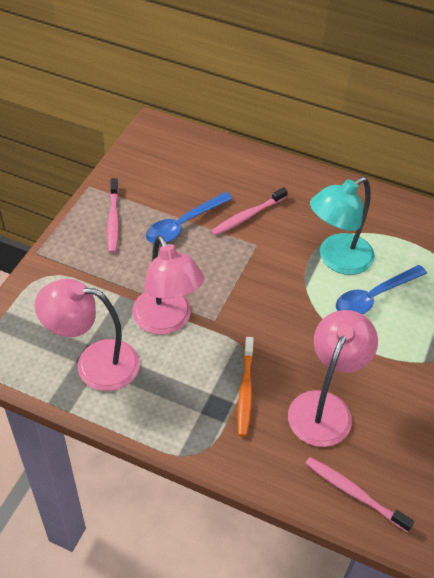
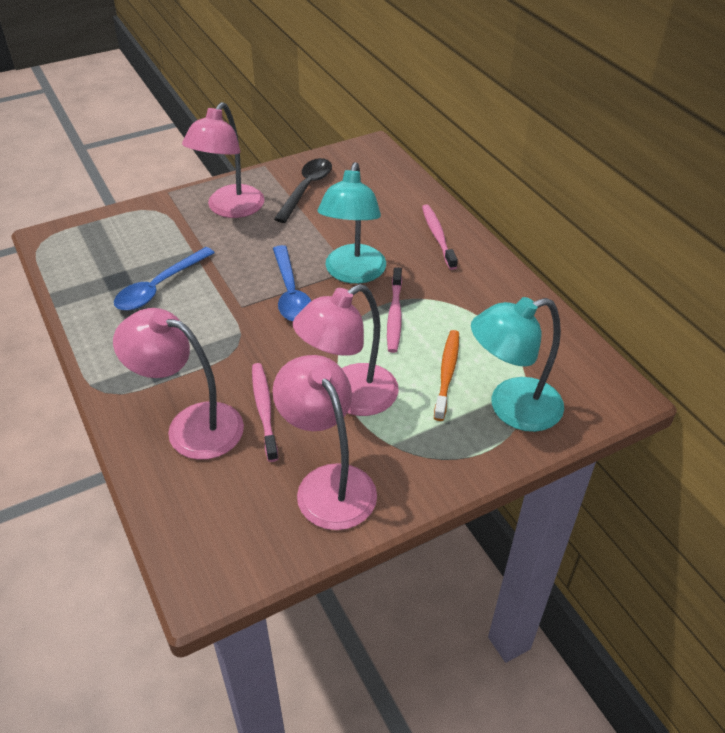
black spoon: none = 0 -> [274,158,332,223] = 1
pink lamp: [35,279,140,391] [132,235,204,335] [288,310,378,447] = 3 -> [113,308,244,460] [182,102,264,218] [273,355,377,530] [293,284,398,416] = 4
turquoise lamp: [310,177,375,275] = 1 -> [317,162,386,284] [471,297,564,432] = 2

